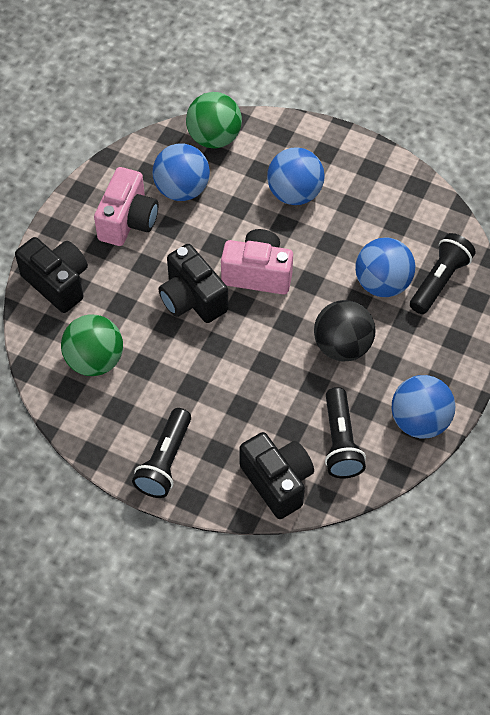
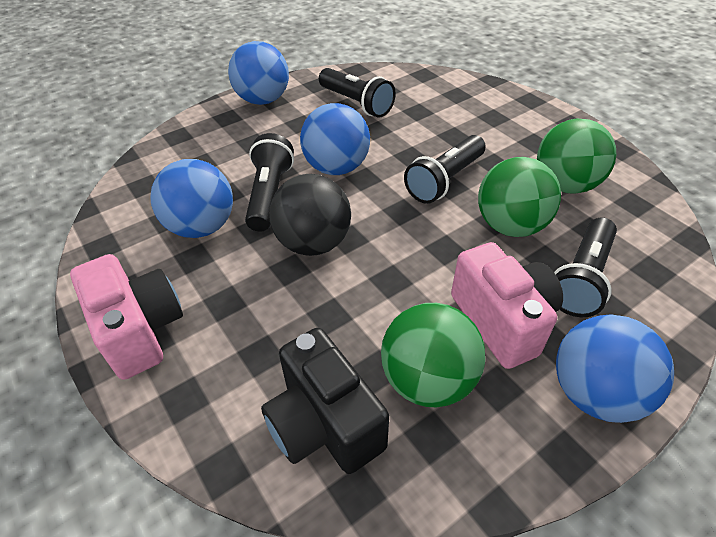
black camera: [15,237,88,313] [158,244,228,323] [239,432,314,519] = 3 -> [261,328,389,474] = 1
black flashlight: [132,408,191,498] [325,387,366,478] [410,233,476,314] = 3 -> [245,133,294,232] [319,68,396,118] [404,135,486,204] [554,217,617,317] = 4
green ball: [61,315,123,376] [186,92,242,149] = 2 -> [381,303,485,407] [478,157,561,237] [537,119,616,194] = 3

